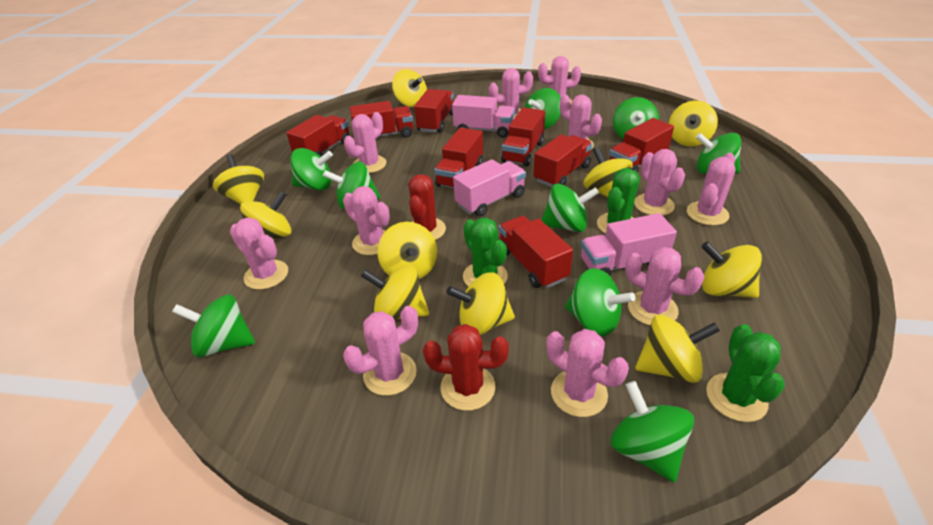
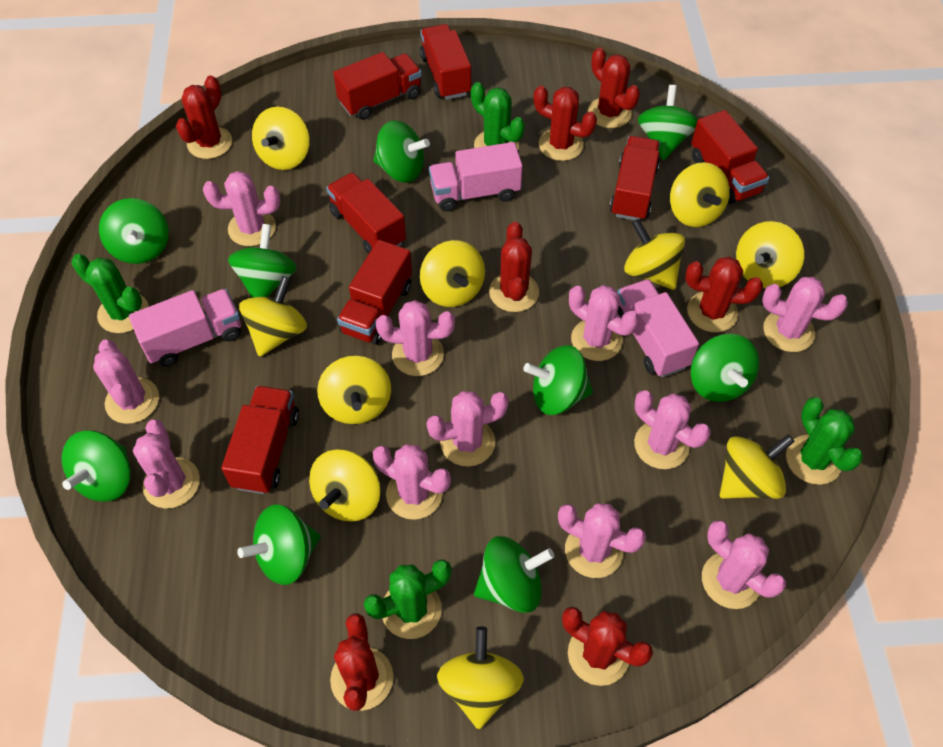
green cactus: [463,218,508,287] [597,168,640,234] [706,324,785,422] = 3 -> [71,254,149,333] [364,559,452,639] [471,82,525,150] [786,397,863,485] = 4
red cactus: [409,174,446,240] [423,324,509,411] = 2 -> [176,75,232,159] [330,613,393,711] [489,222,539,312] [533,86,597,161] [562,607,653,686] [588,48,640,128] [685,257,763,332] = 7
red truck: [286,115,350,157] [349,101,413,138] [414,89,454,133] [434,128,483,188] [499,216,573,288] [501,107,545,166] [534,134,592,187] [609,118,674,173] = 8 -> [221,386,299,494] [326,172,406,254] [333,52,422,120] [337,240,412,345] [420,24,471,100] [610,136,660,220] [691,110,769,204] = 7

